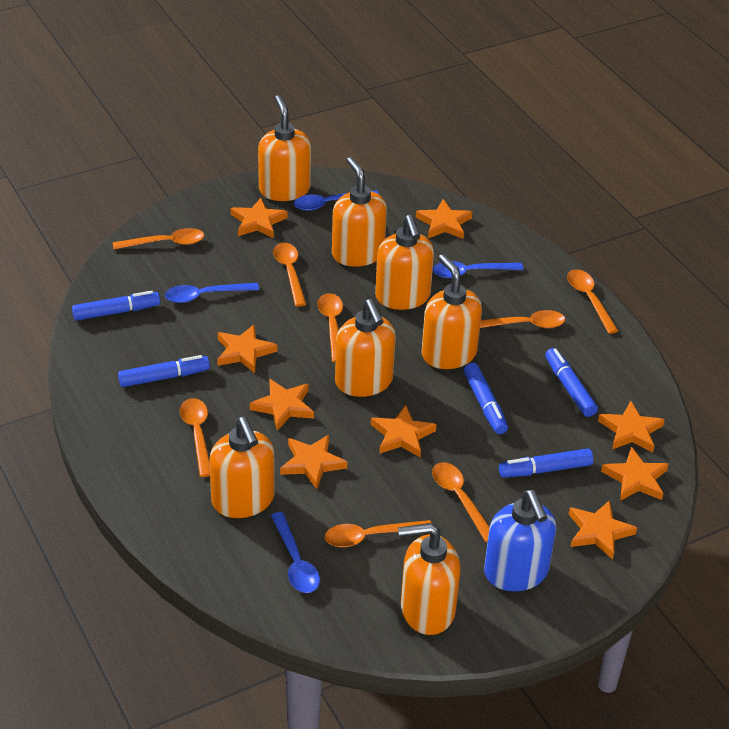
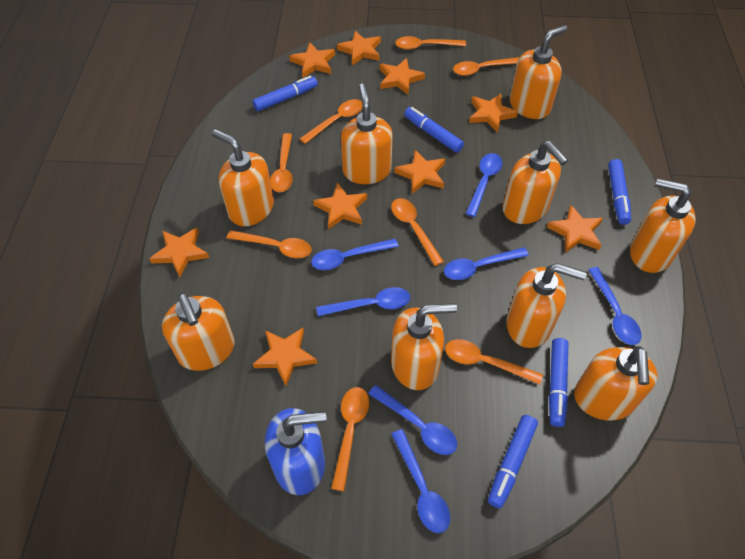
blue spoon: [165,283,259,303] [271,512,320,593] [294,191,379,211] [433,261,524,278] = 4 -> [311,239,399,270] [316,287,410,316] [368,385,457,455] [391,429,450,533] [444,247,529,280] [466,153,503,217] [588,267,642,345] = 7
orange soap dispenser: [209,417,275,518] [258,95,311,201] [332,157,387,267] [335,299,396,397] [375,215,434,310] [398,523,460,635] [422,254,482,369] = 7 -> [162,293,235,371] [212,129,274,226] [341,84,393,184] [391,303,457,390] [503,141,568,224] [506,263,587,348] [510,25,567,119] [574,346,657,420] [630,178,696,273] = 9

